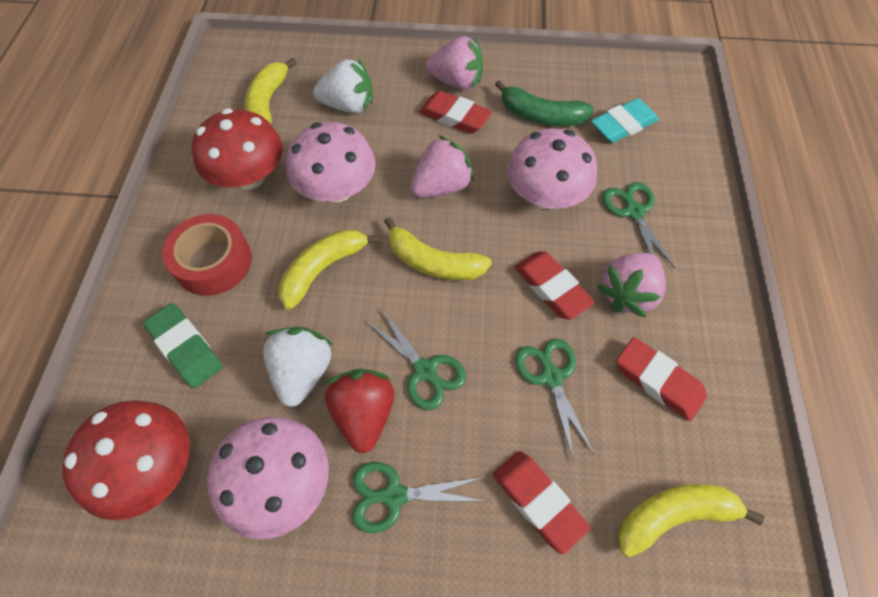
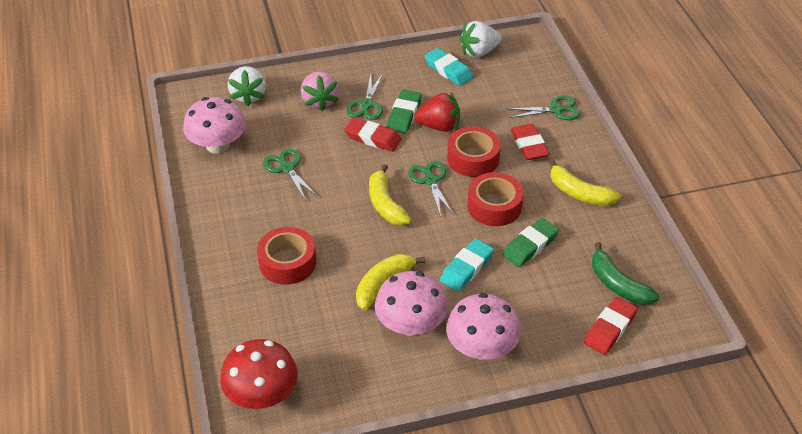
green eraser: [143,303,223,388] = 1 -> [387,90,421,134] [502,218,559,267] = 2
pink strawberry: [411,135,474,198] [426,36,483,90] [597,253,666,318] = 3 -> [301,71,339,111] = 1
red eraser: [419,91,492,134] [493,451,590,554] [515,251,595,320] [616,337,707,421] = 4 -> [344,118,401,152] [511,124,550,160] [584,297,638,355] = 3
red mushroom: [62,401,190,520] [192,108,282,190] = 2 -> [220,339,298,409] = 1
red tape: [162,214,252,296] = 1 -> [257,227,316,285] [447,126,501,177] [467,172,523,226] = 3
turquoise eraser: [591,98,659,143] = 1 -> [425,48,473,86] [440,239,494,292] = 2
yellow banana: [245,58,297,124] [279,229,381,310] [384,217,492,281] [617,484,764,558] = 4 -> [356,254,426,310] [369,164,411,225] [549,159,621,206] = 3

